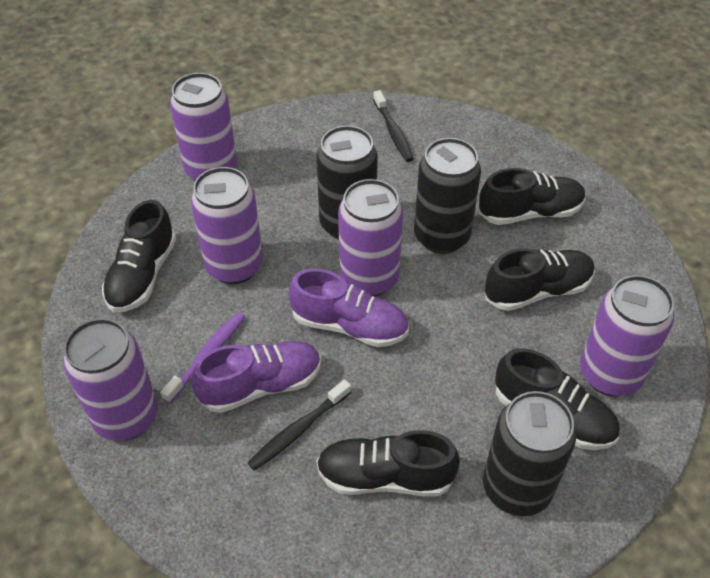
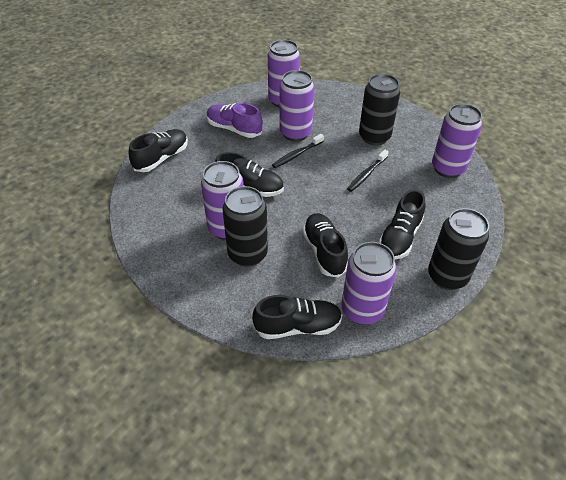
purple shoe: [192,341,321,413] [289,269,409,347] = 2 -> [207,103,263,138] = 1
purple toothbrush: [160,312,245,403] = 1 -> none = 0

